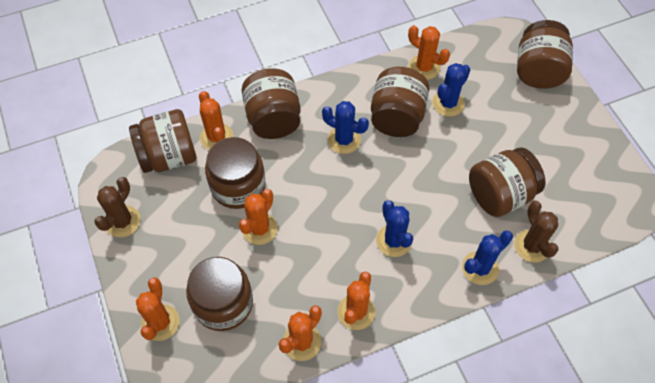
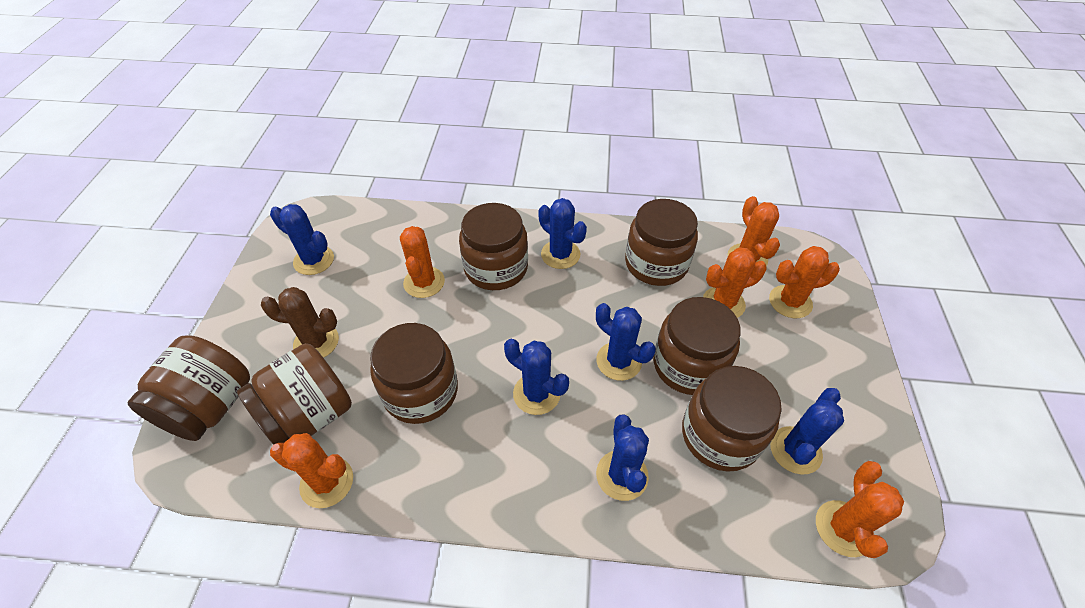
blue cactus: [322,101,369,154] [376,200,413,257] [432,63,470,117] [462,230,513,285] = 4 -> [270,204,334,275] [504,339,569,415] [538,198,587,269] [596,303,656,381] [596,414,649,501] [770,388,844,475] = 6
brown cactus: [94,177,141,237] [514,201,559,263] = 2 -> [261,287,339,358] = 1

